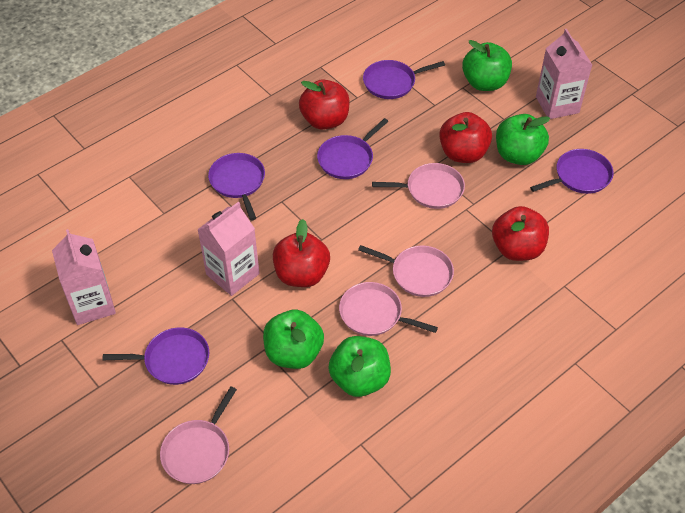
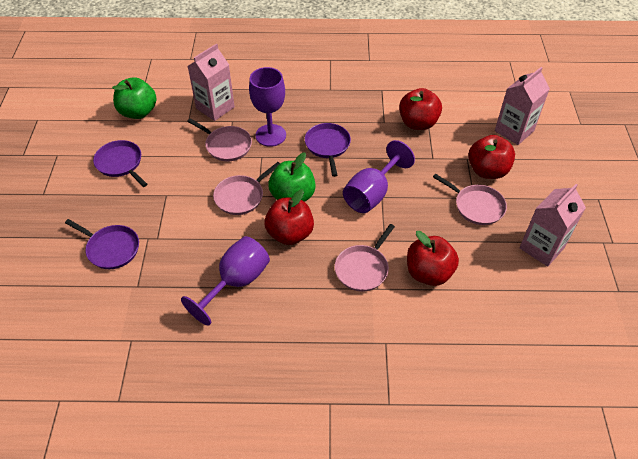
green apple: [263,310,324,369] [329,336,391,397] [462,40,512,91] [496,114,550,165] = 4 -> [112,77,156,119] [268,152,316,202] = 2
purple goblet: none = 0 -> [181,236,270,326] [249,67,286,147] [343,140,415,213] = 3
purple pan: [103,327,209,385] [208,153,265,220] [317,118,389,179] [363,60,445,99] [530,149,614,194] = 5 -> [65,219,139,269] [93,140,147,187] [305,123,351,177] = 3

